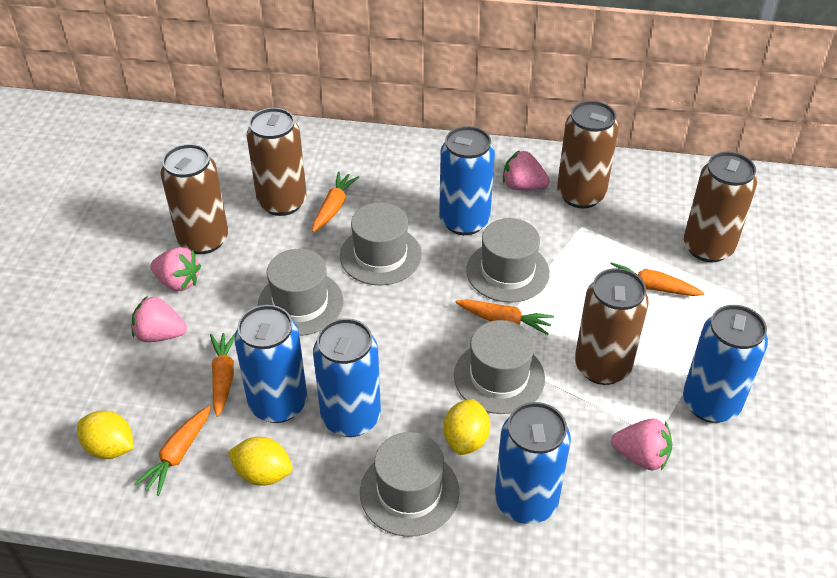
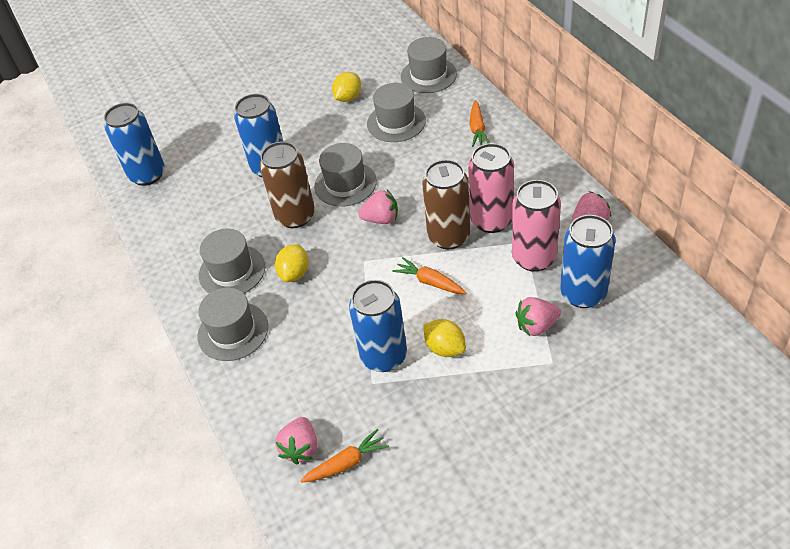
blue can: [235,305,307,423] [313,318,381,437] [439,126,495,235] [495,402,571,524] [683,305,768,423] = 5 -> [104,103,165,186] [234,94,283,178] [349,280,407,372] [560,215,616,308] = 4
brown can: [161,144,228,254] [247,108,307,216] [557,101,618,208] [575,268,649,385] [684,152,757,262] = 5 -> [260,142,315,228] [422,160,470,249] = 2
orange carrot: [134,406,211,496] [210,332,236,417] [312,172,359,232] [455,299,554,335] [610,262,704,296] = 5 -> [301,429,389,483] [392,257,466,295] [470,100,490,147] = 3
pink can: none = 0 -> [468,143,514,233] [512,180,561,272] = 2

